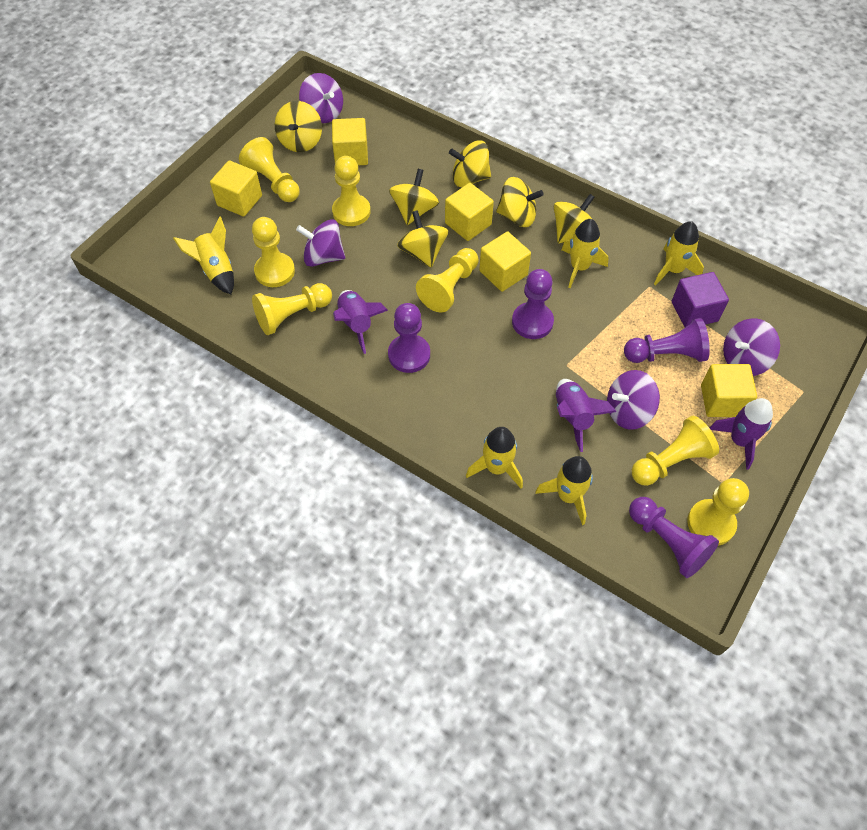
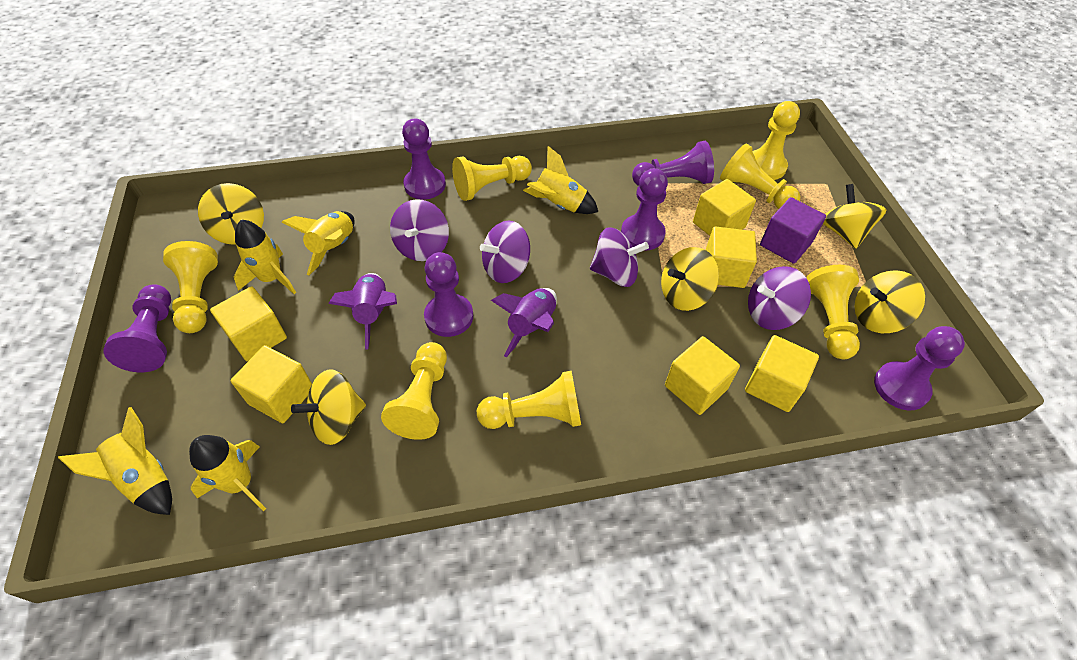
purple pawn: [388,303,430,373] [512,269,554,339] [624,318,710,363] [629,497,719,578] = 4 -> [103,284,171,372] [402,119,446,200] [424,252,473,337] [621,168,668,251] [632,141,714,186] [874,326,965,410] = 6
purple rocket: [333,290,388,354] [556,379,616,452] [709,398,773,470] = 3 -> [328,273,397,349] [491,288,557,357] = 2
yellow cube: [210,160,262,217] [332,118,368,165] [445,183,494,241] [479,232,531,292] [701,364,757,417] = 5 -> [210,286,287,361] [231,345,312,423] [665,336,740,415] [693,179,756,236] [705,226,757,288] [745,335,819,412] = 6
yellow spinning top: [275,101,322,152] [389,169,439,225] [397,210,448,267] [449,140,491,187] [496,177,544,227] [554,194,595,243] = 6 -> [198,183,264,245] [291,369,366,445] [661,247,719,311] [823,184,886,249] [854,270,925,333] = 5

